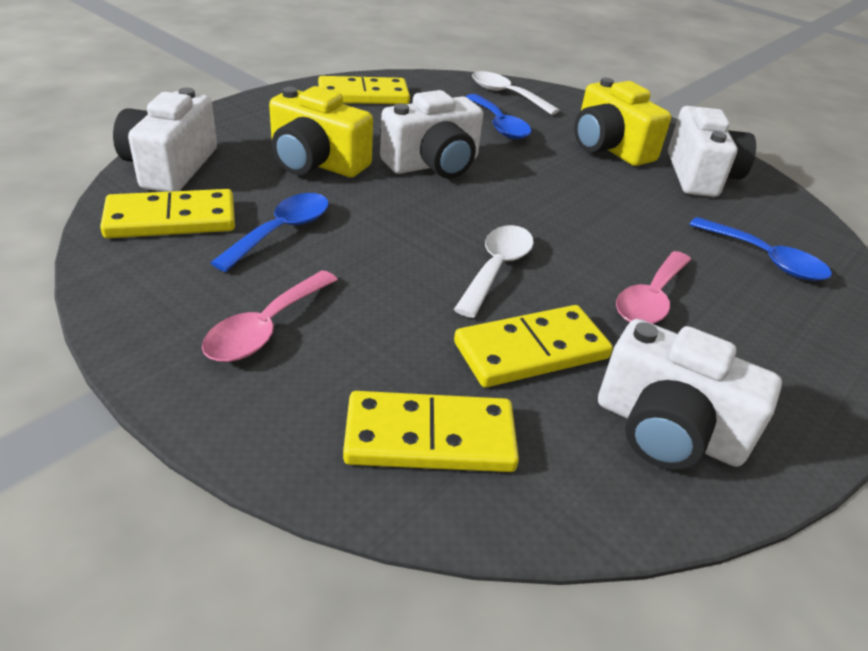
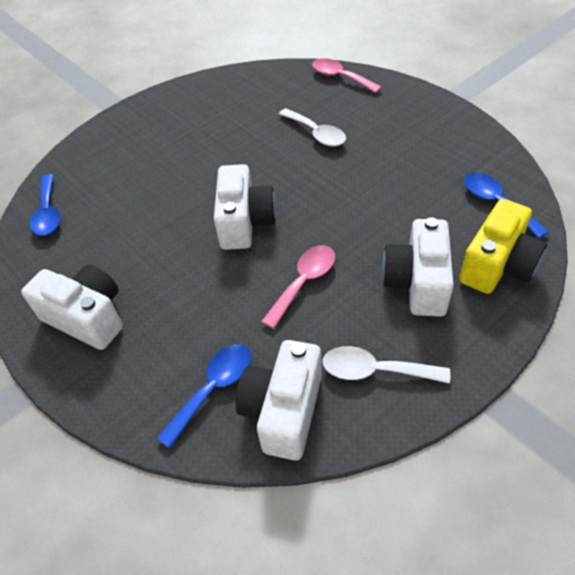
yellow camera: [269,86,373,177] [574,77,671,166] = 2 -> [459,199,547,294] = 1
yellow domino: [100,189,235,238] [318,76,410,104] [343,391,519,472] [454,305,613,387] = 4 -> none = 0

